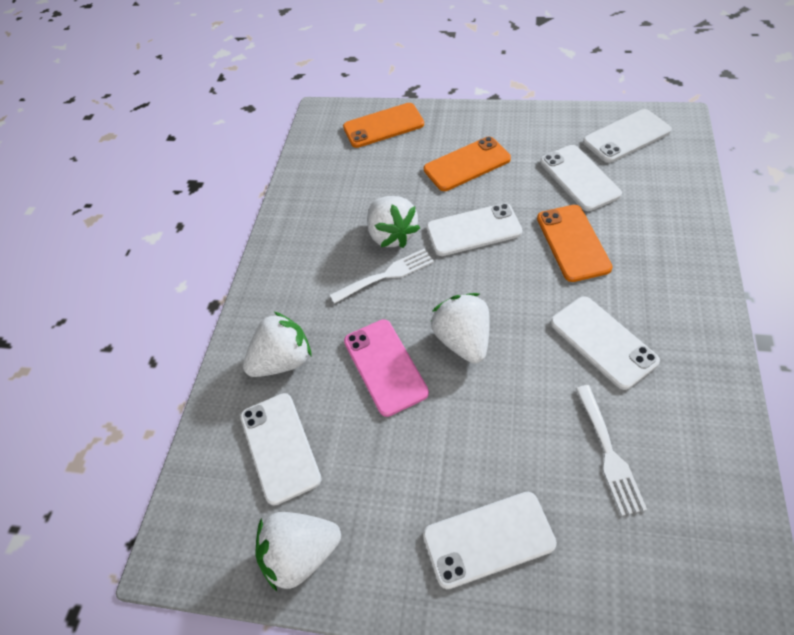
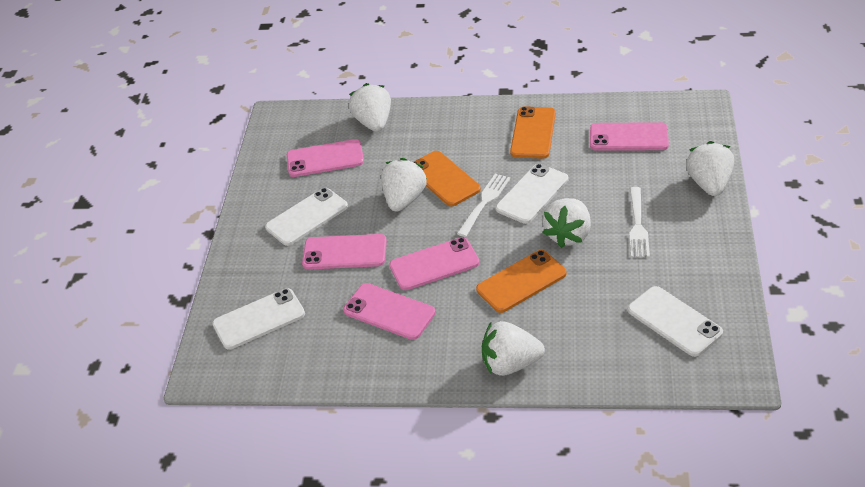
pink phone: [344,319,429,417] = 1 -> [287,139,364,177] [302,234,387,270] [343,283,436,340] [390,237,480,290] [590,122,669,151] = 5
white phone: [240,393,322,506] [423,492,557,589] [426,203,522,256] [540,145,622,211] [550,296,660,390] [583,109,672,163] = 6 -> [212,288,305,350] [265,188,348,246] [496,164,568,224] [628,286,723,357] = 4
white strawberry: [243,312,312,377] [256,512,341,591] [367,196,420,248] [431,293,490,364] = 4 -> [349,83,391,132] [381,158,427,212] [482,321,545,376] [542,198,591,248] [686,141,734,196] = 5

